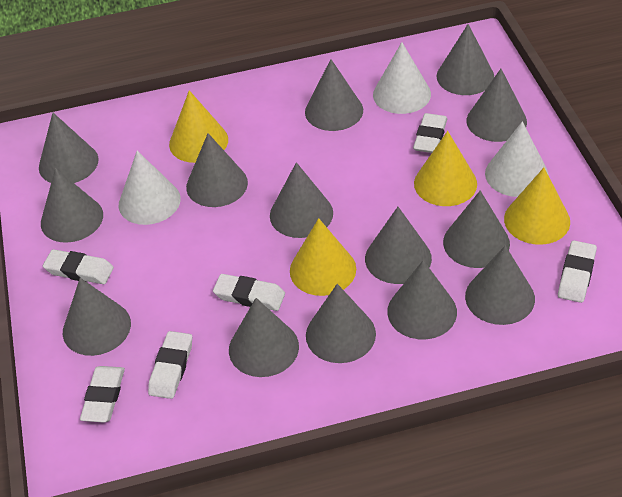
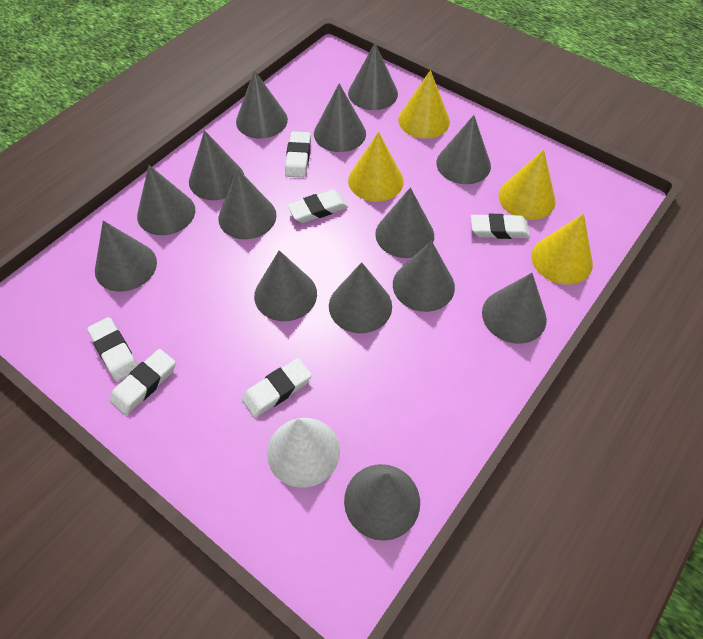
white cone: [119,151,181,225] [373,42,431,114] [485,121,549,197] = 3 -> [267,418,340,488] = 1

